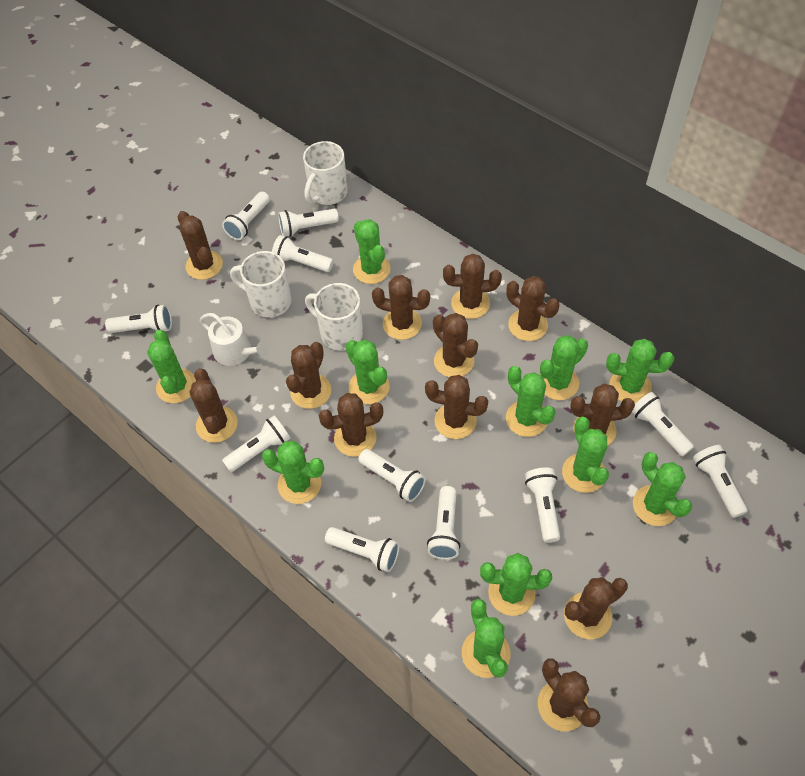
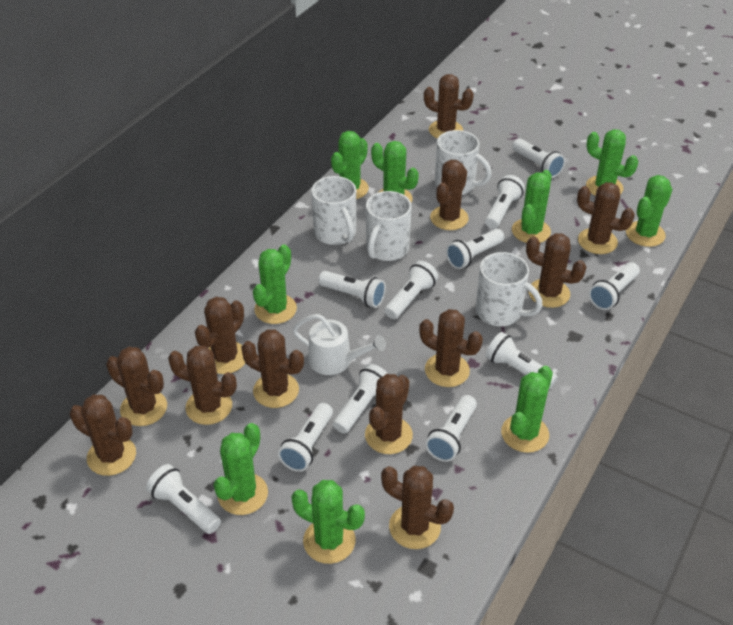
green cactus: [147,330,196,403] [262,441,324,504] [346,340,390,404] [353,219,391,284] [462,599,511,678] [480,553,552,616] [506,366,556,437] [540,335,588,400] [562,417,609,493] [606,339,674,404] [633,452,692,526] = 11 -> [214,423,268,515] [253,244,297,324] [291,480,365,564] [331,131,369,199] [371,141,419,203] [501,366,553,453] [512,170,552,243] [586,129,638,196] [626,175,672,247] = 9
white mug: [230,251,292,318] [303,141,348,205] [305,283,363,351] = 3 -> [311,176,356,245] [366,191,412,261] [435,130,492,195] [476,252,543,326] = 4

